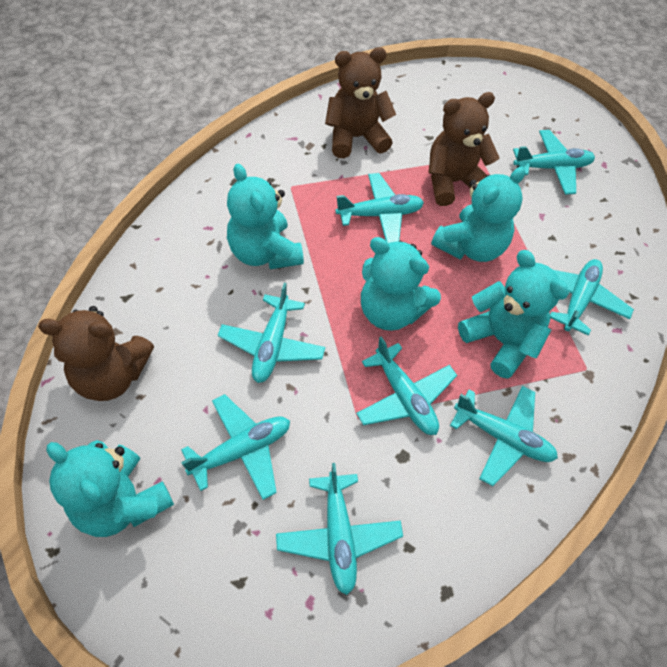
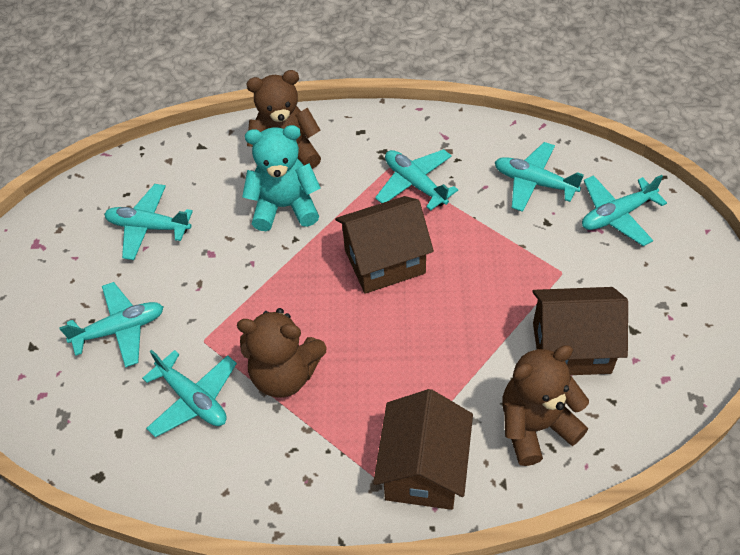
brown house: none = 0 -> [335,196,434,294] [373,389,473,510] [532,287,628,375] = 3
turquoise plane: [181,394,290,500] [218,283,325,383] [276,463,403,595] [335,173,424,243] [356,336,457,435] [450,386,558,486] [513,130,595,195] [550,259,634,336] = 8 -> [59,282,163,368] [104,184,193,260] [142,349,237,437] [375,149,458,211] [495,142,584,212] [582,175,667,246] = 6
turquoise teddy bear: [46,440,174,537] [227,163,304,269] [361,237,441,331] [431,167,525,262] [458,250,569,379] = 5 -> [242,125,321,231] = 1

